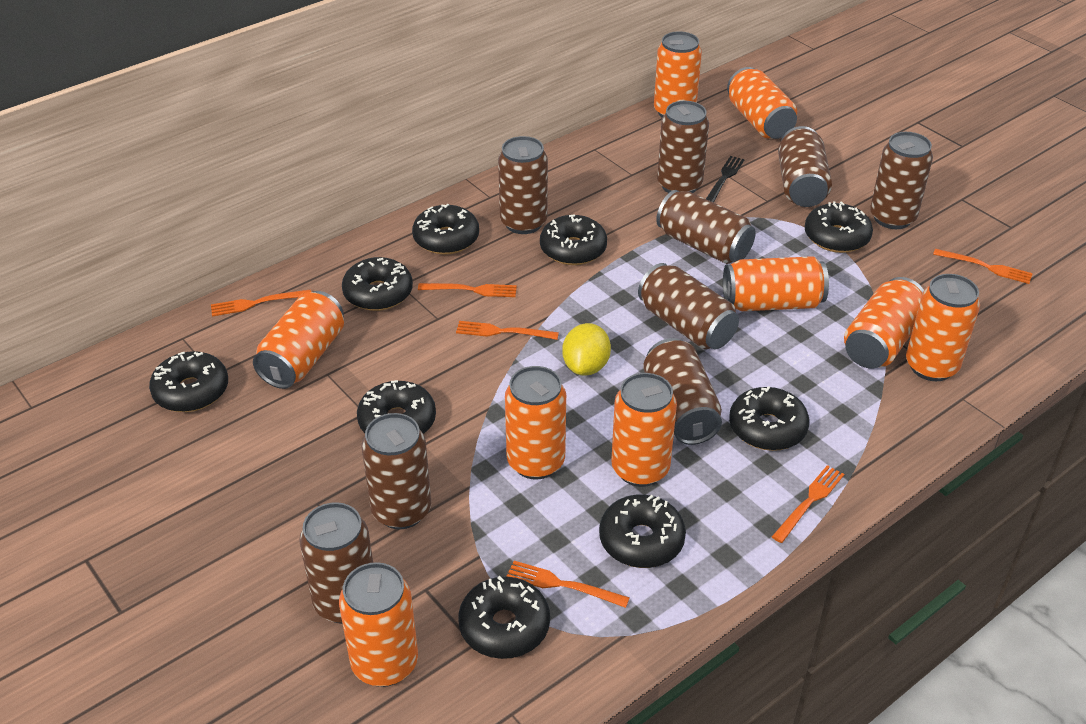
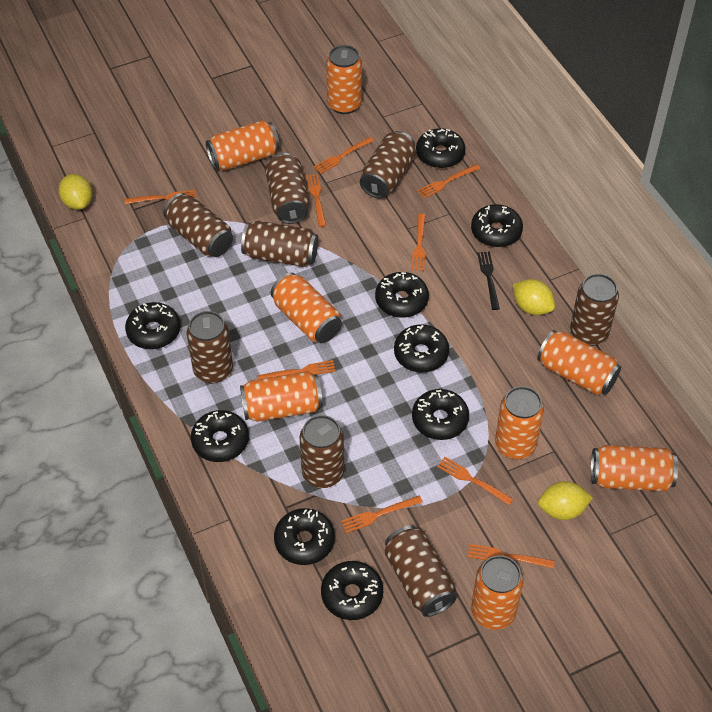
brown can: [299,502,373,624] [361,413,431,529] [498,136,548,234] [638,263,739,349] [643,338,722,445] [656,190,756,264] [657,101,709,193] [778,126,832,207] [870,132,933,229] = 9 -> [163,193,233,257] [187,311,233,383] [241,221,318,267] [265,153,310,224] [299,415,344,488] [360,131,416,198] [384,525,457,617] [570,274,619,346] = 8
orange can: [253,291,344,389] [339,562,418,687] [505,366,566,480] [611,373,677,487] [654,31,702,118] [723,256,829,311] [727,67,797,139] [844,277,924,369] [906,274,980,381] = 9 -> [206,120,280,170] [240,371,323,422] [271,272,342,343] [326,45,362,114] [471,555,523,630] [495,386,544,459] [537,330,621,395] [591,445,678,491] = 8
orange fork: [211,289,311,316] [418,283,517,297] [456,321,559,340] [506,561,630,608] [772,465,844,543] [933,249,1033,284] = 6 -> [125,190,196,204] [257,360,336,379] [306,174,326,227] [314,137,374,174] [341,495,423,533] [412,214,425,271] [417,164,480,198] [437,457,513,505] [468,544,555,569] = 9
yellow lemon: [562,323,611,376] = 1 -> [59,174,92,210] [512,279,555,315] [538,481,593,520] = 3

